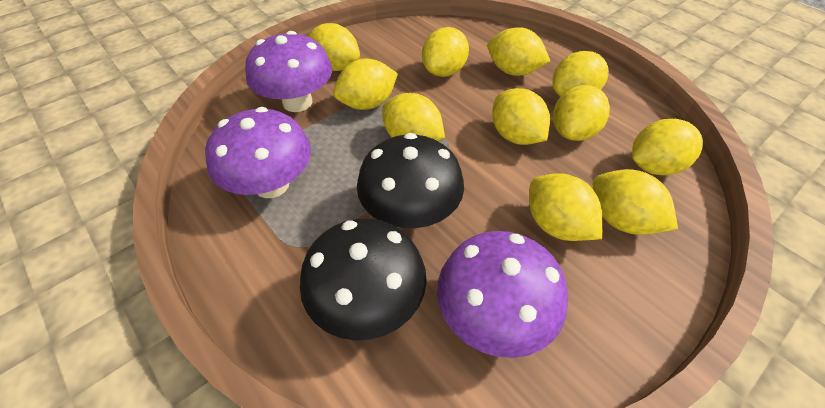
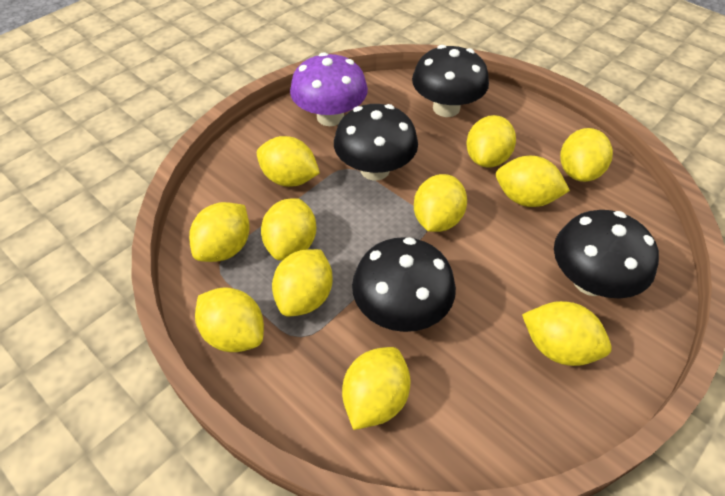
black mushroom: [300,218,427,340] [357,133,464,228] = 2 -> [334,104,418,181] [352,237,456,332] [412,45,489,117] [554,210,659,298] = 4
purple mushroom: [205,107,311,198] [245,31,332,112] [437,231,568,358] = 3 -> [290,52,368,126] = 1

